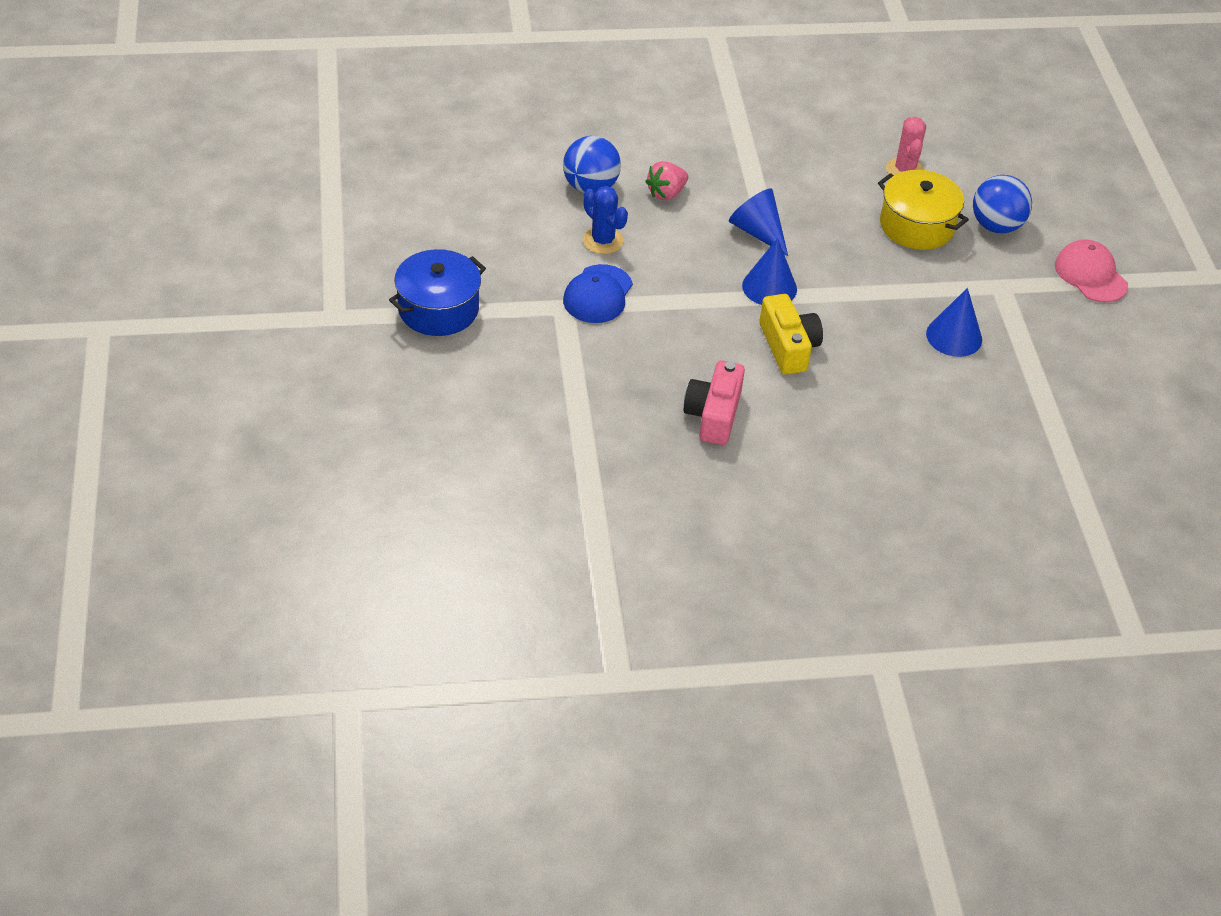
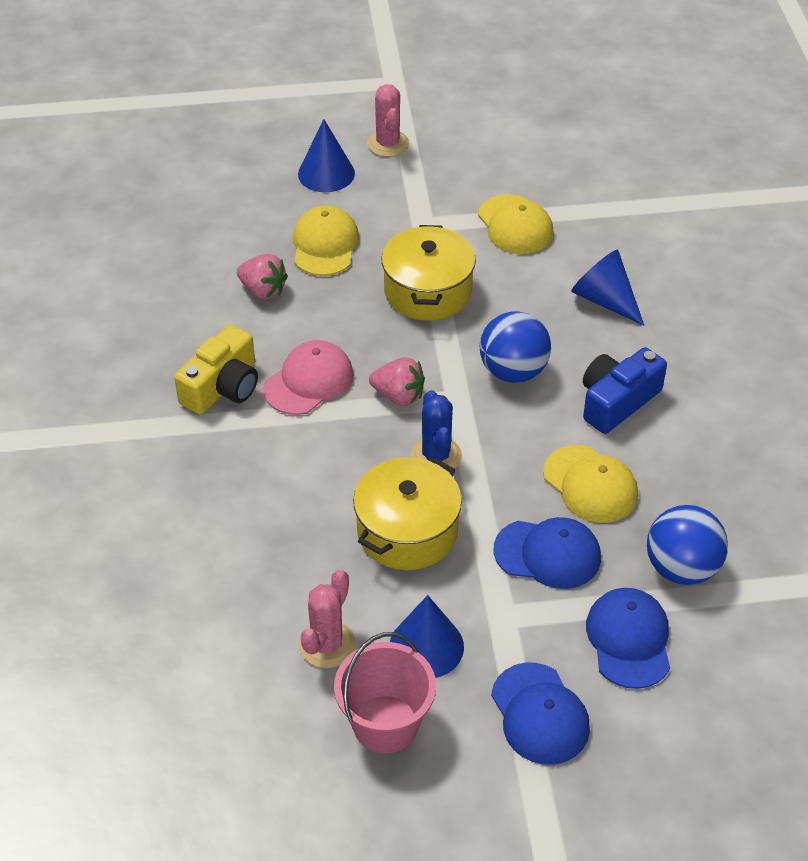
blue camera: none = 0 -> [583,347,667,434] = 1
blue cap: [563,264,633,323] = 1 -> [491,663,590,765] [494,517,601,589] [586,588,670,689] = 3
blue pot: [389,249,486,336] = 1 -> none = 0
pink bucket: none = 0 -> [334,632,436,753] = 1
pink cactus: [886,117,926,175] = 1 -> [299,569,356,668] [367,84,409,157] = 2
pink camera: [684,360,745,445] = 1 -> none = 0
pink strawberry: [645,161,688,200] = 1 -> [237,254,288,300] [369,357,425,406] = 2
yellow cap: none = 0 -> [293,205,359,276] [478,194,554,254] [543,445,638,523] = 3
yellow pot: [878,170,969,250] = 1 -> [353,457,462,570] [381,225,476,321] = 2

